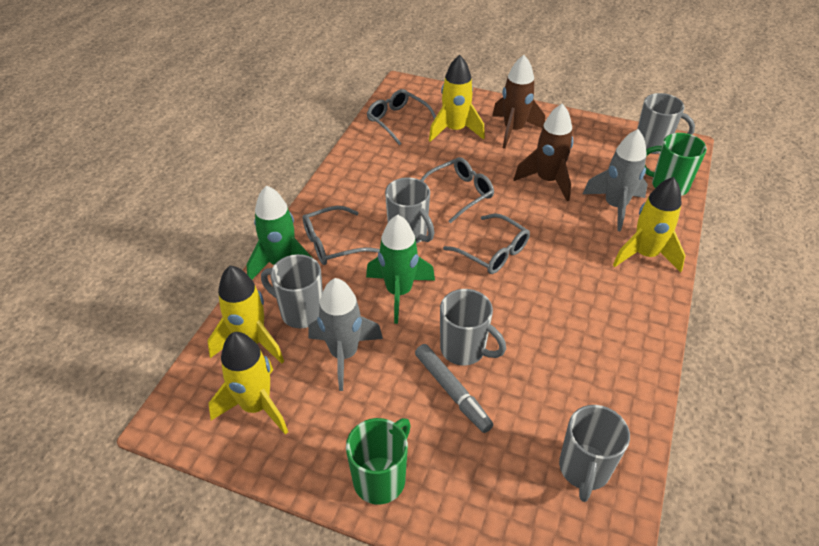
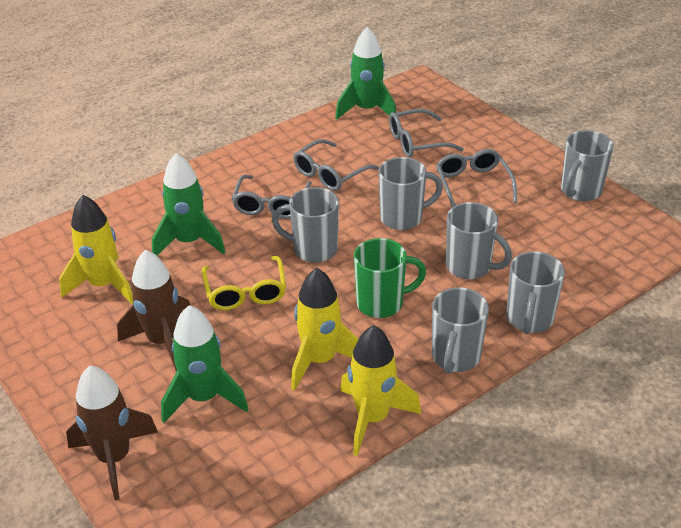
green mug: [346,418,411,505] [645,133,707,196] = 2 -> [354,238,426,318] = 1
green rocket: [246,185,311,279] [366,215,435,324] = 2 -> [152,153,225,256] [161,305,248,423] [335,27,396,120] = 3
grey marker: [415,344,493,433] = 1 -> none = 0
grey mug: [261,254,323,328] [385,177,434,244] [440,289,506,366] [559,405,630,502] [637,93,695,154] = 5 -> [272,187,339,263] [379,157,443,230] [432,287,489,374] [446,202,512,279] [506,251,565,334] [561,130,614,201] = 6
grey rocket: [308,278,383,391] [583,129,648,231] = 2 -> none = 0
yellow glasses: none = 0 -> [202,256,286,310] = 1
yellow rocket: [207,265,284,364] [208,332,288,435] [429,55,485,142] [613,177,686,272] = 4 -> [59,195,133,304] [291,268,358,391] [340,325,421,456] = 3

